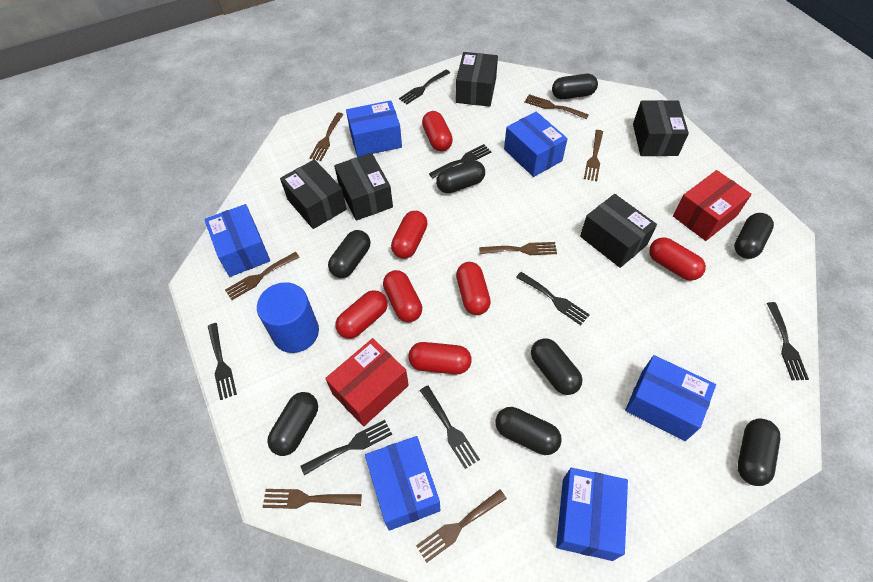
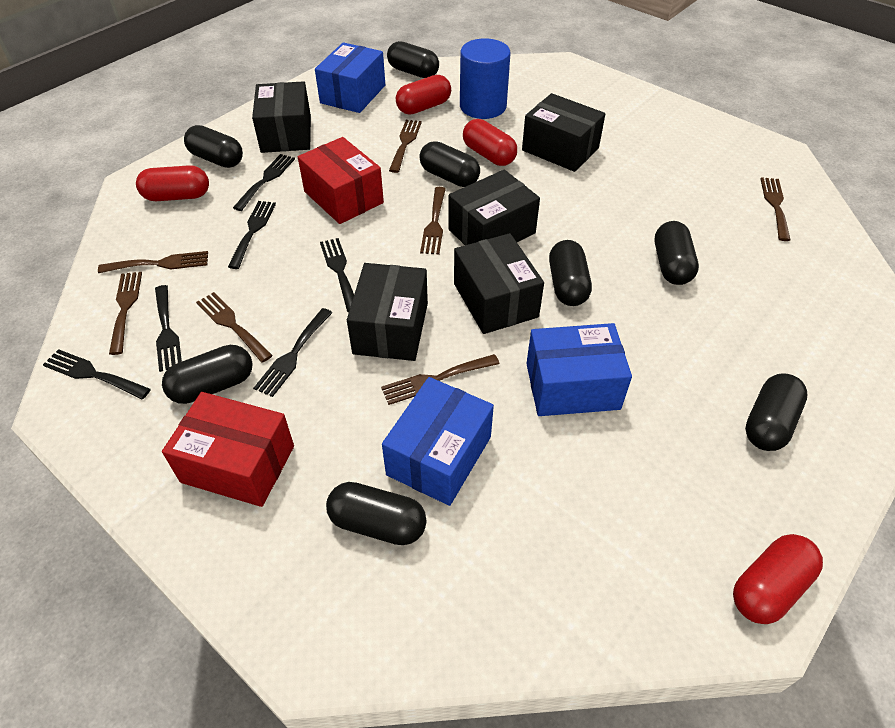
black fork: [208,323,237,400] [300,420,392,476] [399,70,450,104] [420,385,480,469] [429,144,491,178] [516,272,590,325] [767,302,809,380] = 7 -> [43,349,151,399] [155,285,182,372] [228,201,276,269] [233,154,295,211] [253,308,332,397] [320,238,354,312] = 6
blue box: [204,204,270,277] [346,100,402,157] [365,436,440,531] [504,111,568,177] [556,468,628,561] [625,355,716,441] = 6 -> [315,42,385,113] [382,377,494,506] [526,323,632,416] = 3
red capsule: [335,290,388,339] [383,270,422,322] [391,211,428,259] [409,342,472,374] [422,111,453,152] [456,262,491,315] [649,237,706,281] = 7 -> [136,165,209,201] [396,75,451,114] [463,119,517,166] [733,534,823,624] = 4

